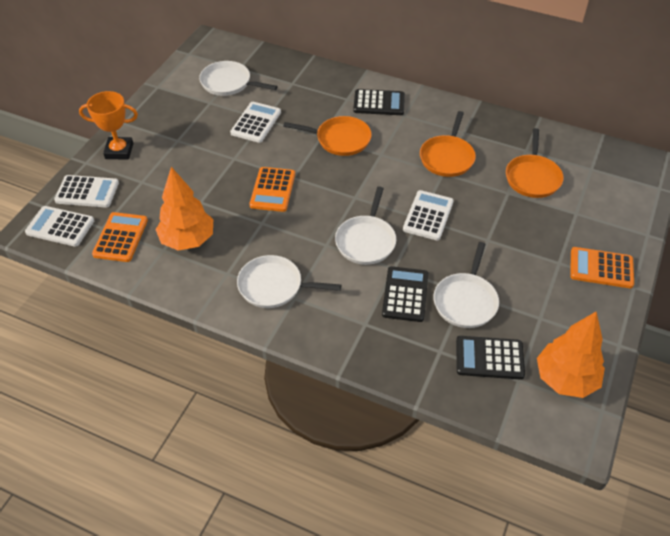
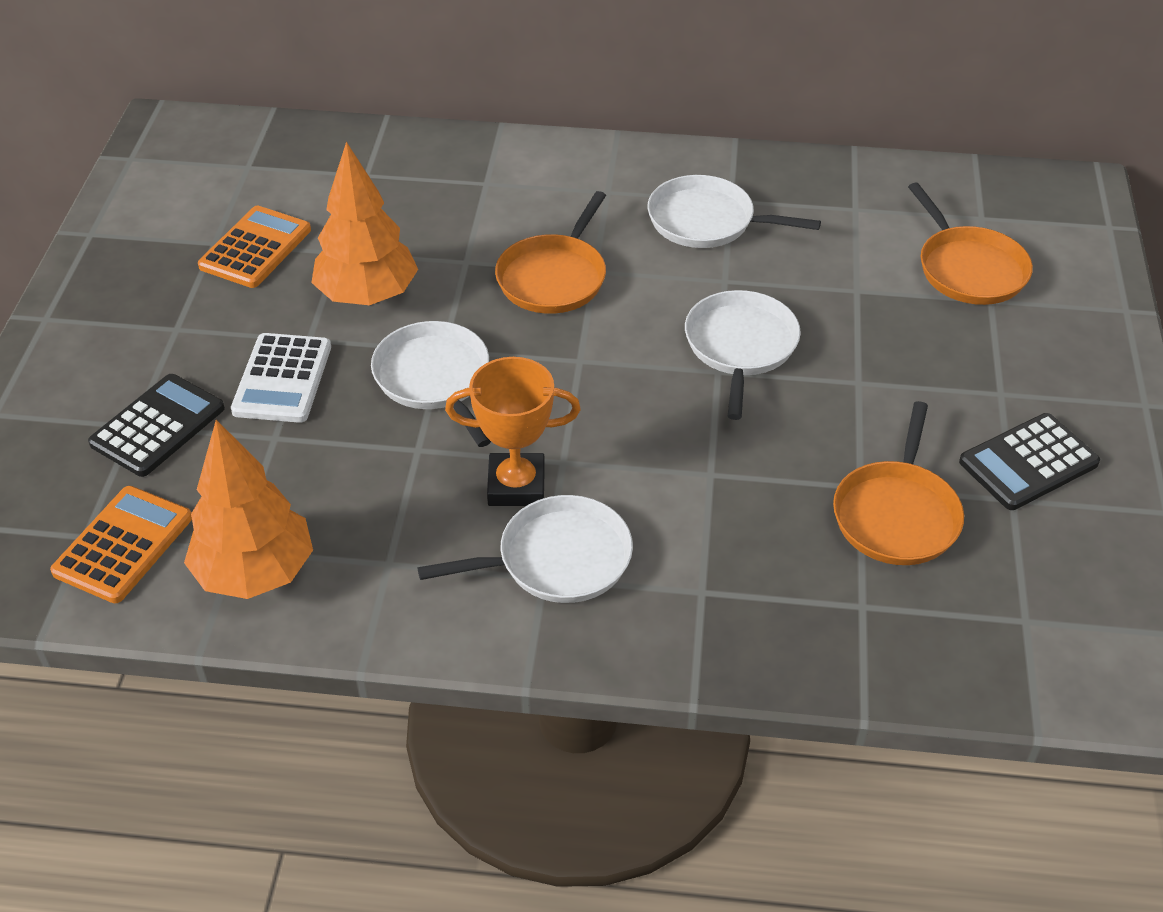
black calculator: [353,89,405,115] [382,266,428,322] [456,336,525,380] = 3 -> [88,374,225,477] [959,413,1100,510] = 2
orange calculator: [92,212,148,262] [249,167,295,212] [570,247,634,288] = 3 -> [50,486,192,603] [198,206,311,288] = 2
white calculator: [25,206,94,247] [54,175,119,208] [230,102,281,143] [403,190,454,240] = 4 -> [231,333,331,423] = 1

